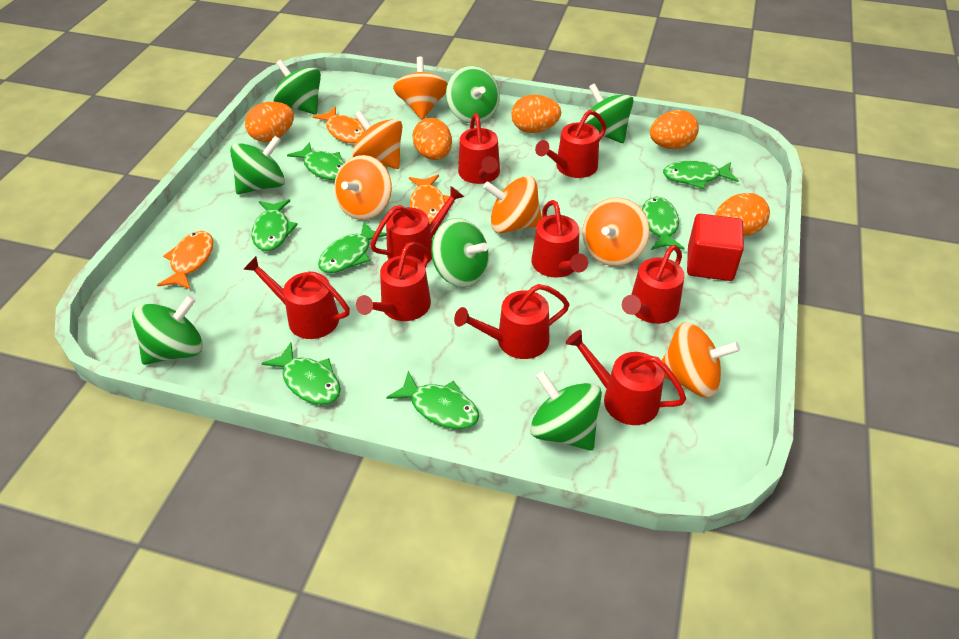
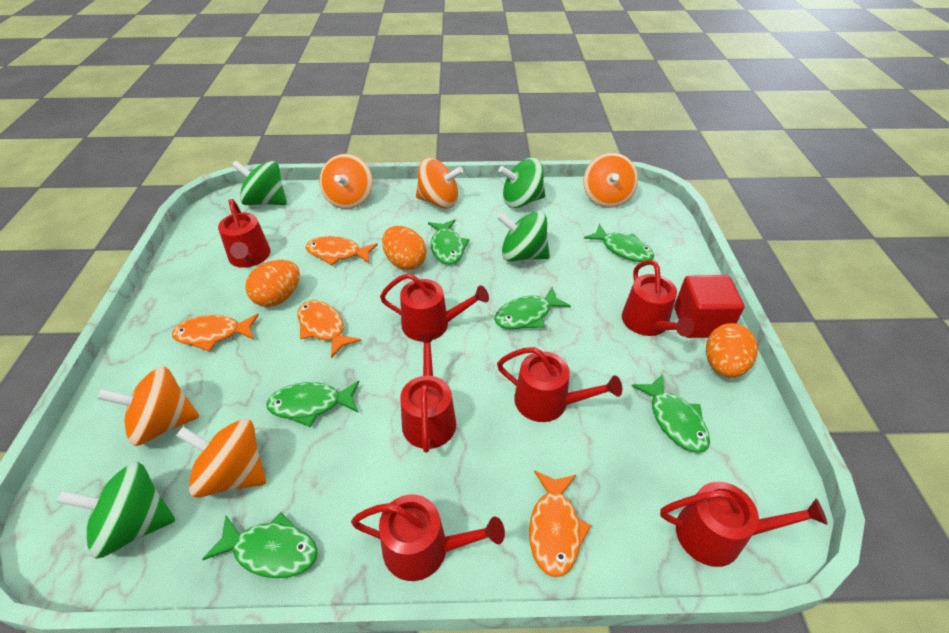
green fish: [252,199,298,251] [261,342,341,405] [287,142,344,180] [318,222,387,273] [386,371,479,429] [642,197,684,250] [663,161,739,189] = 7 -> [202,512,318,578] [266,381,359,427] [428,219,470,265] [494,287,571,329] [584,224,654,262] [632,374,710,453] = 6
green spinning top: [132,295,203,365] [230,136,285,194] [273,59,321,115] [431,218,489,287] [446,66,500,124] [530,371,602,451] [585,83,633,143] = 7 -> [57,462,175,559] [232,161,287,205] [497,211,550,262] [499,158,545,208] = 4
orange egg: [245,102,294,142] [412,118,452,160] [511,95,561,133] [650,110,699,149] [715,193,770,236] = 5 -> [245,260,300,307] [382,226,427,270] [706,323,758,378] = 3
orange fish: [157,231,213,290] [312,106,365,143] [409,175,450,223] = 3 -> [172,314,259,351] [297,300,361,358] [306,236,378,266] [529,470,592,577] = 4
orange spinning top: [334,155,392,220] [352,111,402,169] [393,56,448,120] [483,176,542,233] [583,198,649,266] [662,322,740,398] = 6 -> [97,366,199,446] [176,419,266,498] [319,154,373,209] [416,158,463,209] [583,152,638,208] = 5
red watering can: [243,256,350,339] [356,242,431,321] [370,186,464,264] [454,284,570,359] [458,113,500,184] [532,200,588,278] [535,110,606,178] [566,330,686,425] [622,245,685,324] = 9 -> [218,199,271,268] [351,495,505,581] [380,273,489,341] [400,334,456,453] [497,347,622,422] [622,260,694,336] [660,482,827,567] = 7

